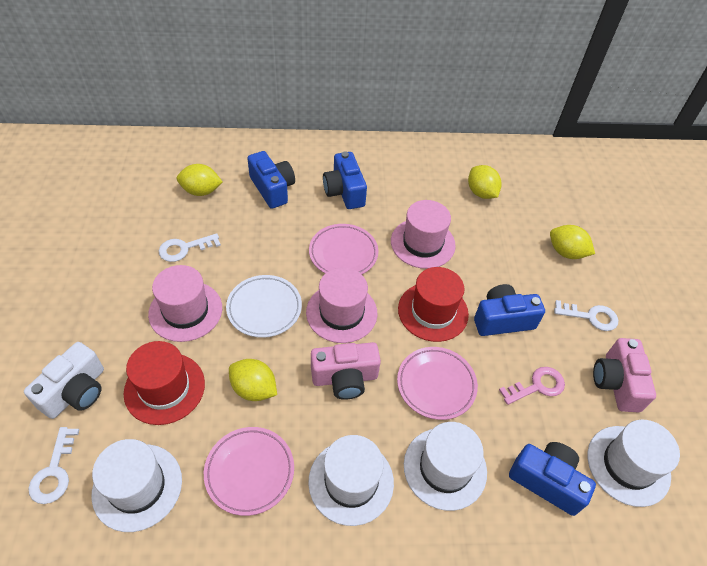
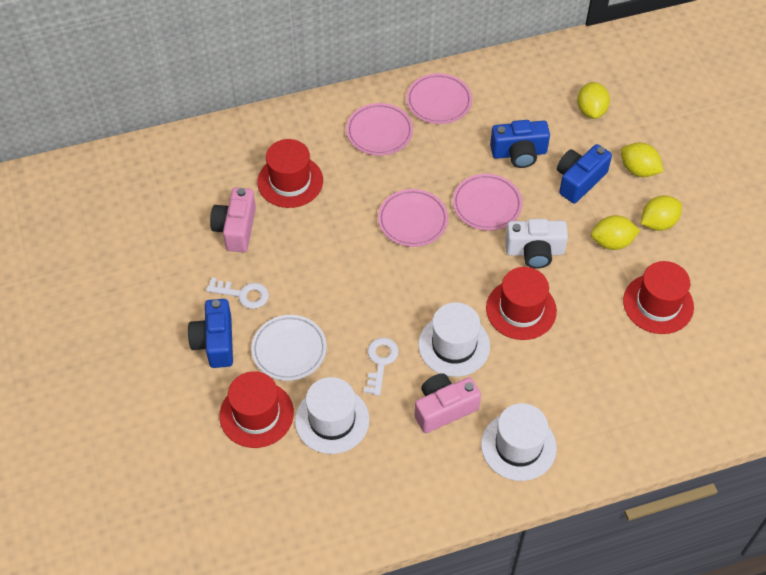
blue camera: [247,151,295,209] [323,152,367,209] [474,284,545,336] [509,442,596,516] = 4 -> [188,299,233,368] [490,120,550,168] [557,144,612,203] = 3
pink hat: [148,265,222,342] [306,267,377,343] [391,200,456,269] = 3 -> none = 0
pink key: [499,367,565,405] = 1 -> none = 0
pink plate: [204,427,294,516] [309,224,378,274] [397,347,478,420] = 3 -> [346,103,413,156] [378,189,448,247] [406,73,472,124] [453,174,522,231] = 4
red hat: [124,341,205,425] [398,267,469,342] = 2 -> [219,371,294,448] [257,139,323,208] [486,267,557,340] [623,261,694,334] = 4
white hat: [91,439,182,532] [308,435,394,526] [404,422,487,511] [587,420,680,507] = 4 -> [295,377,369,454] [418,302,490,377] [481,403,557,481] = 3
white key: [28,427,79,504] [159,233,221,262] [554,300,618,331] = 3 -> [206,278,269,309] [364,338,399,396] = 2

